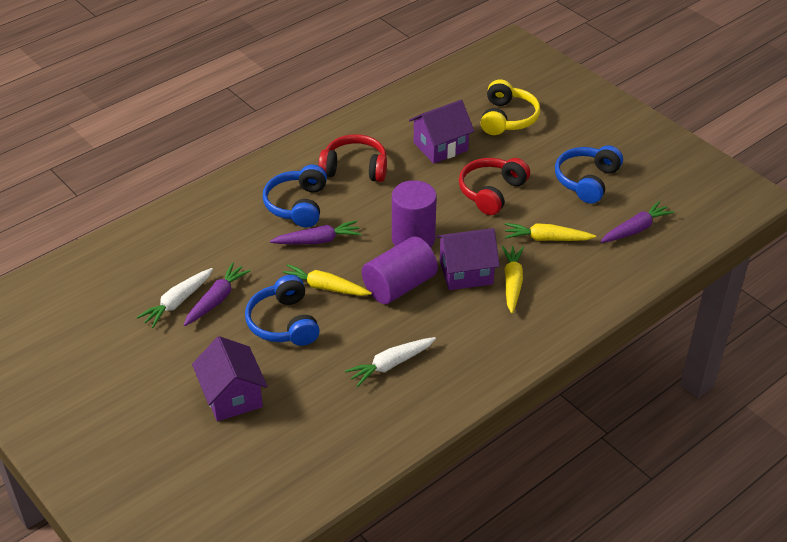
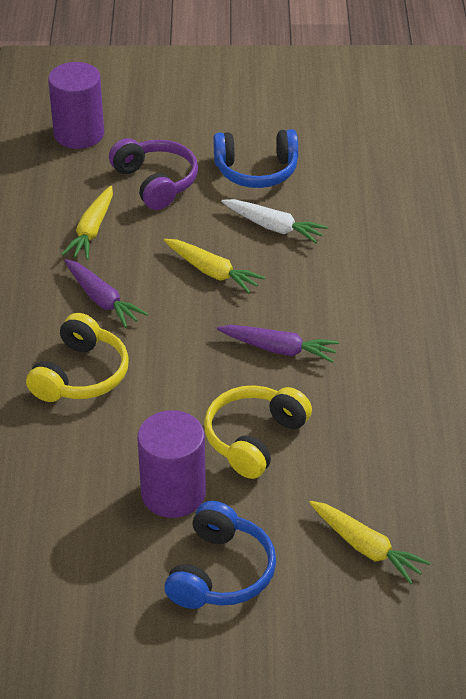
blue headphones: [245,275,320,346] [263,165,327,227] [555,145,623,204] = 3 -> [164,501,276,609] [213,129,298,188] = 2
purple carrot: [184,262,251,326] [270,220,361,244] [600,201,674,243] = 3 -> [64,259,148,328] [217,325,339,362] = 2
purple headphones: none = 0 -> [109,138,198,210] = 1
purple house: [192,336,267,421] [409,100,474,164] [436,228,500,290] = 3 -> none = 0
red headphones: [318,134,387,182] [459,158,530,215] = 2 -> none = 0
white carrot: [137,268,213,328] [345,337,436,387] = 2 -> [221,199,328,243] = 1
yellow headphones: [481,79,540,135] = 1 -> [26,313,129,402] [204,385,312,479] = 2

